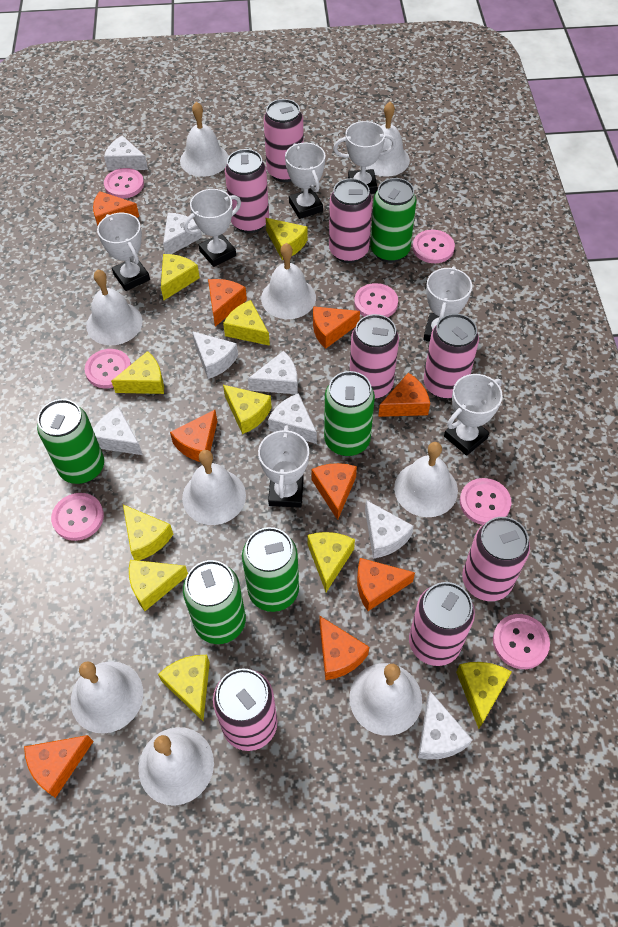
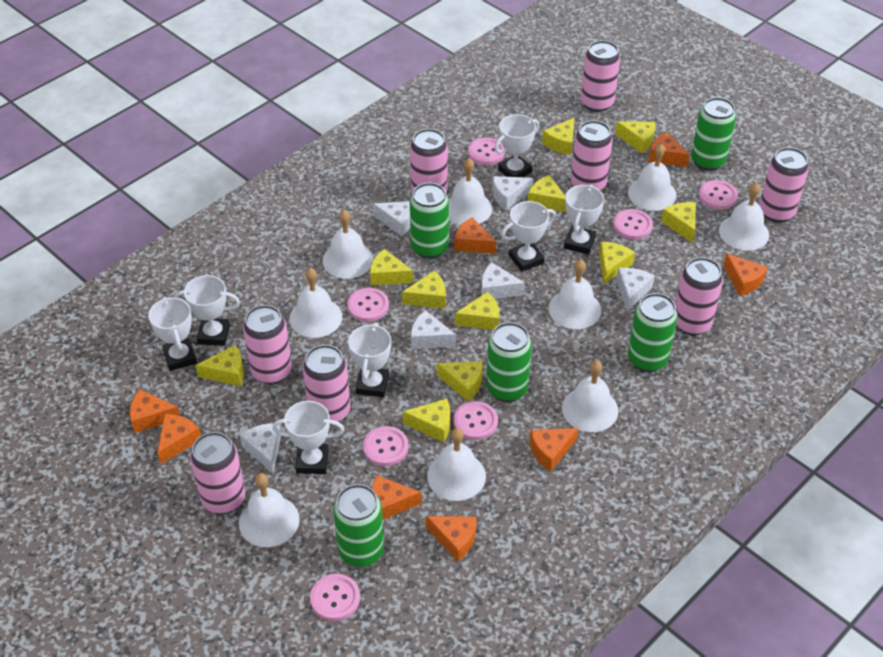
orange cheese: [24,735,94,798] [93,191,139,226] [170,410,217,462] [208,279,247,327] [311,463,357,520] [313,306,360,349] [319,616,369,680] [357,558,415,611] [378,373,430,417] = 9 -> [130,389,180,433] [157,414,201,464] [372,475,422,519] [426,516,477,562] [454,218,496,254] [529,428,578,472] [648,132,690,167] [723,254,768,296] = 8
white cheese: [93,407,143,455] [104,136,148,171] [163,213,202,254] [192,331,238,379] [248,351,298,394] [268,393,317,444] [365,500,414,559] [418,691,472,760] = 8 -> [240,423,281,473] [373,201,410,236] [411,310,456,349] [481,262,525,299] [492,176,533,210] [616,268,655,311] = 6
yellow cheese: [111,351,164,394] [123,504,173,561] [129,560,188,611] [158,655,210,721] [161,254,200,300] [223,300,270,346] [223,385,272,434] [266,218,308,260] [307,532,355,592] [456,662,512,729] = 10 -> [196,345,244,386] [370,249,414,285] [402,271,446,309] [403,398,450,442] [437,361,483,402] [455,292,499,330] [528,175,566,212] [542,118,574,155] [599,242,635,284] [615,122,655,154] [661,202,696,243] = 11

